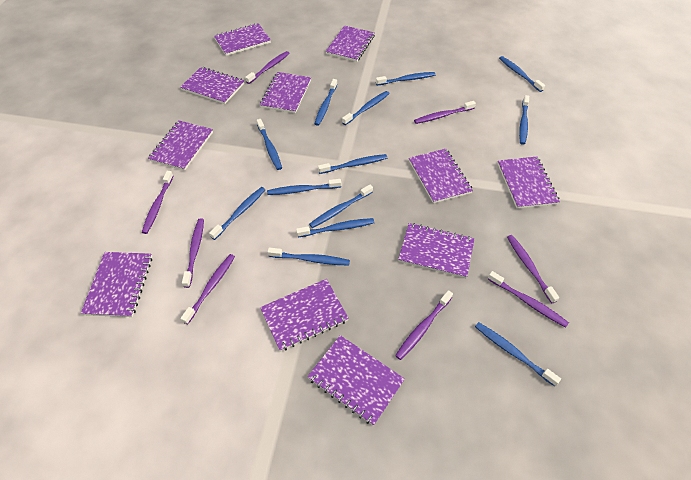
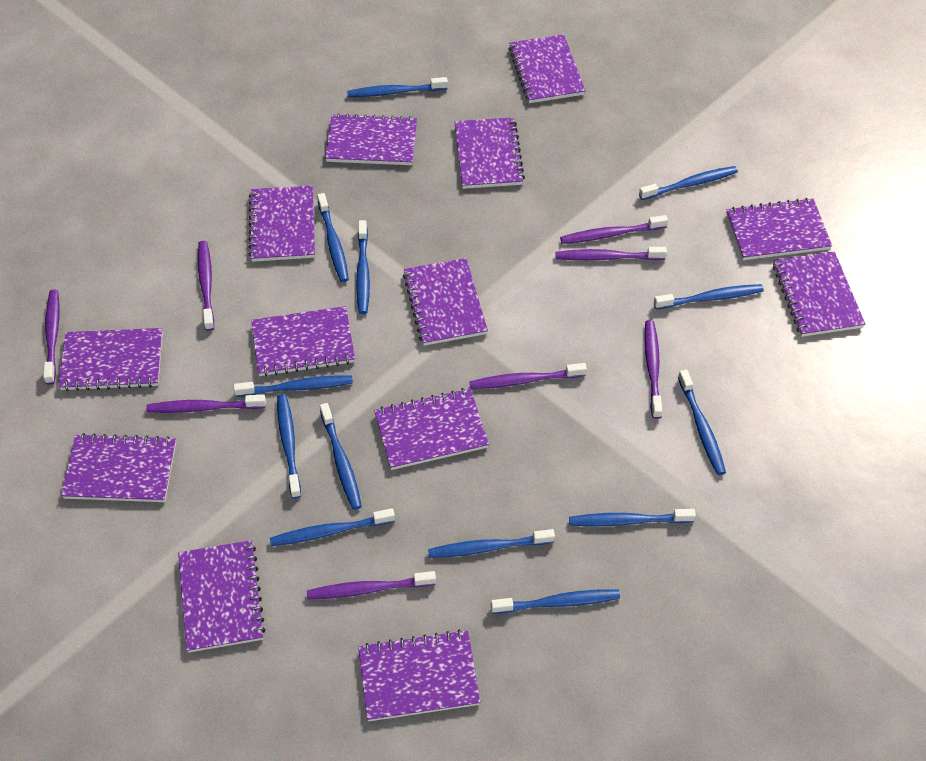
purple notebook: [81,252,152,317] [148,120,213,171] [180,67,245,104] [214,23,271,56] [260,72,311,113] [260,279,349,351] [307,335,405,426] [326,25,375,62] [398,223,475,278] [409,149,473,203] [497,157,560,209] = 11 -> [58,328,163,391] [61,433,176,502] [178,540,266,653] [249,185,315,262] [251,306,355,377] [325,113,417,165] [358,630,480,721] [374,388,489,470] [403,258,488,346] [455,117,525,189] [509,34,585,103] [726,198,832,260] [773,251,865,337] = 13

